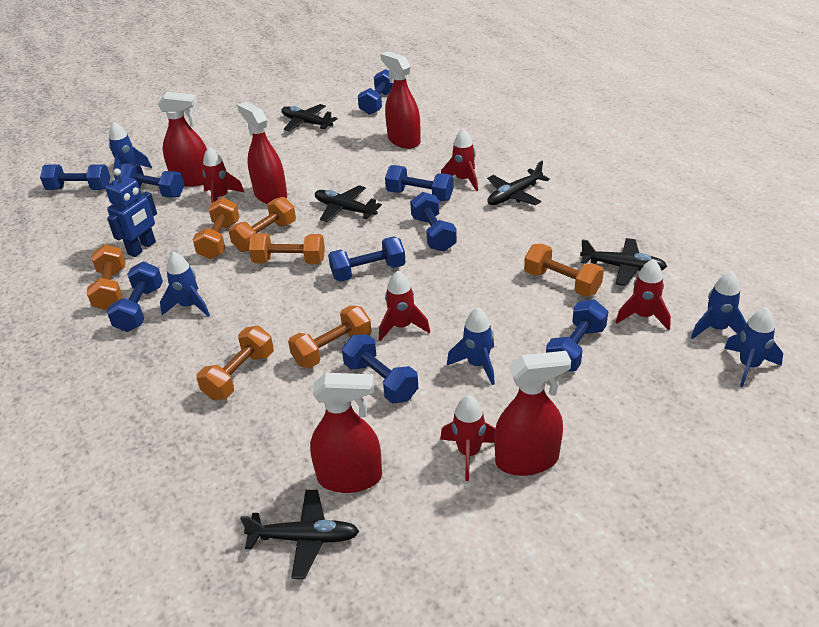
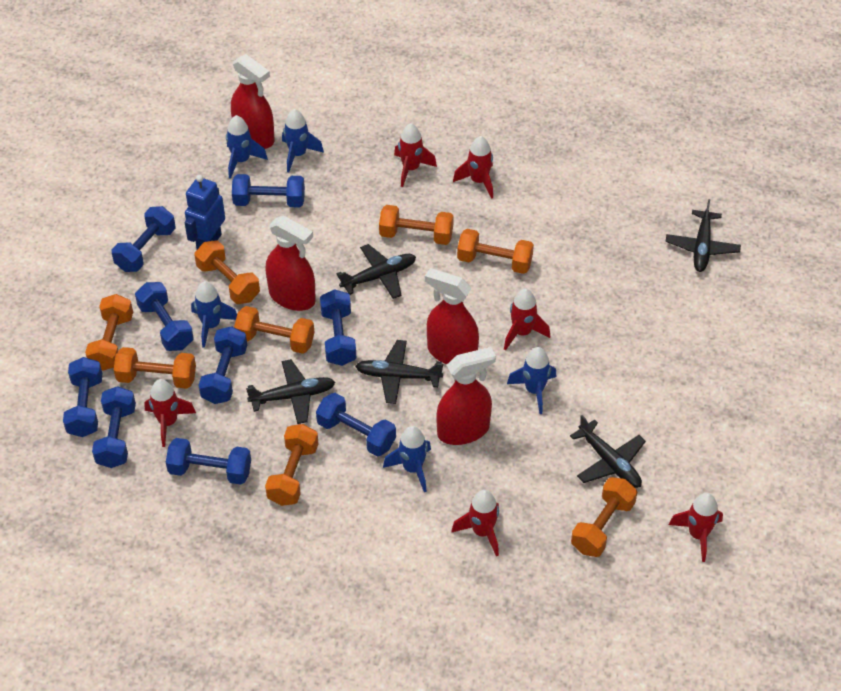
orange dumbbell: [87,244,126,310] [192,197,240,259] [196,326,274,400] [229,197,296,252] [249,233,325,264] [288,305,371,368] [524,244,604,297] = 7 -> [85,294,133,370] [114,347,196,389] [194,240,260,304] [234,306,314,354] [265,424,318,506] [379,205,454,245] [457,229,534,274] [571,477,637,557] = 8
red rocket: [202,147,244,203] [379,271,430,341] [440,395,496,481] [441,129,478,191] [616,259,671,330] = 5 -> [144,379,196,447] [394,123,437,187] [452,490,499,556] [453,136,493,199] [504,289,550,351] [669,493,723,562] = 6
red spray bottle: [158,92,207,187] [237,102,287,204] [310,373,382,493] [381,51,421,149] [494,351,571,476] = 5 -> [231,54,275,149] [265,215,316,311] [425,268,479,364] [436,347,496,445] = 4

